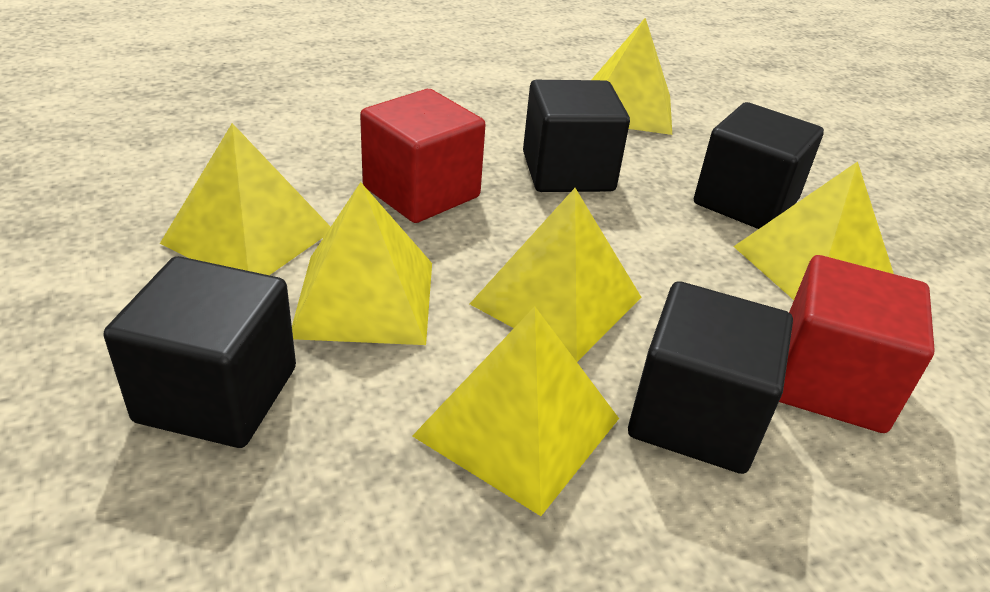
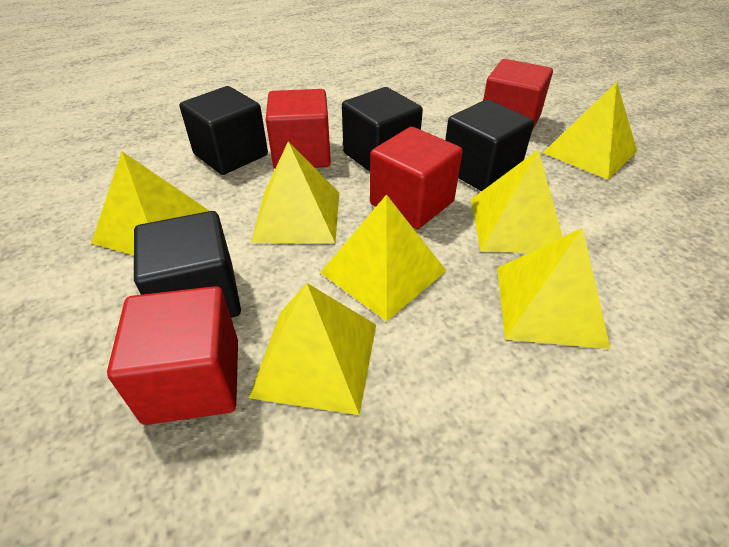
red cube: [360,89,485,223] [779,255,935,433] = 2 -> [107,286,238,425] [266,89,331,169] [370,127,463,229] [483,59,553,131] = 4
yellow pyramid: [160,123,331,275] [292,182,432,345] [412,306,619,516] [470,188,642,362] [591,18,672,135] [733,161,894,300] = 6 -> [91,151,209,255] [249,283,376,415] [251,141,339,243] [320,194,446,321] [471,150,563,253] [497,228,611,349] [543,82,637,180] = 7

